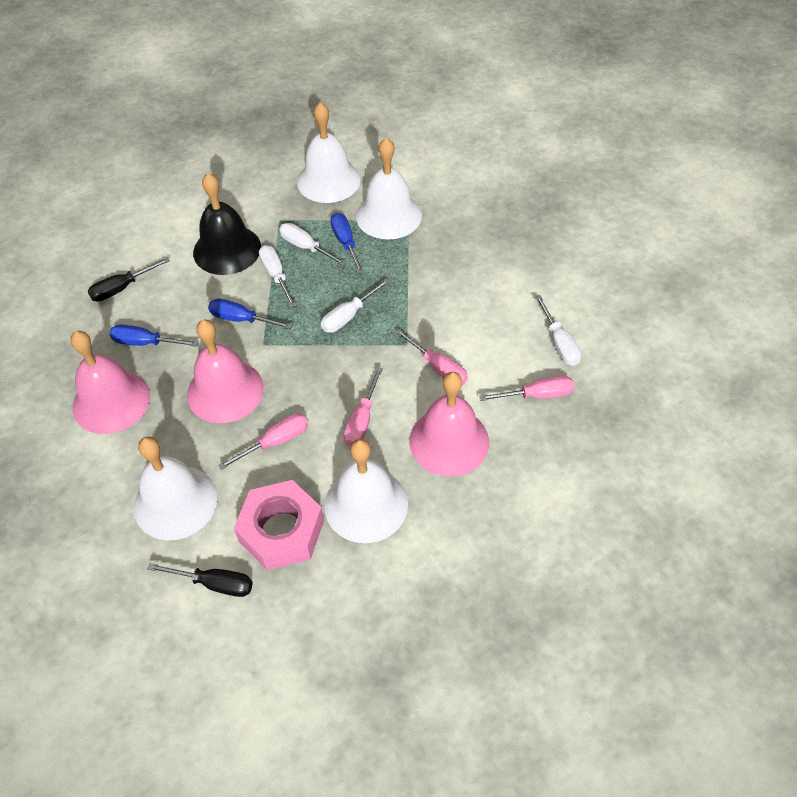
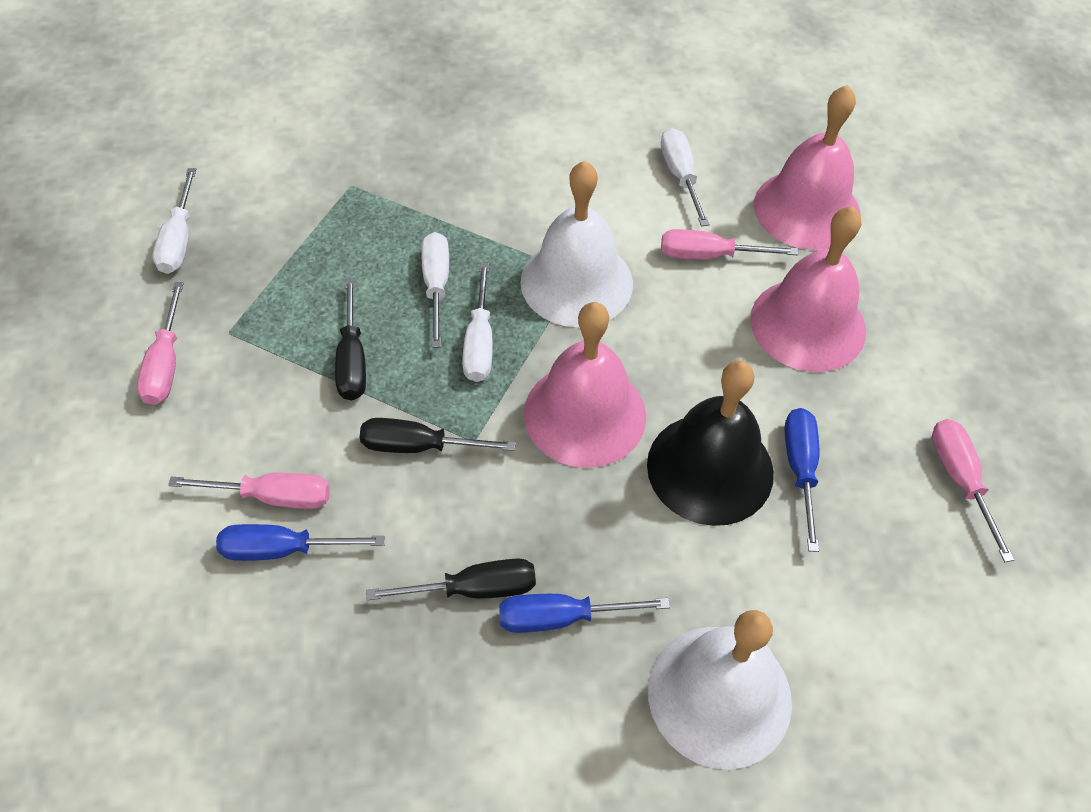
black screwdriver: [88,258,170,302] [147,563,253,597] = 2 -> [335,279,366,400] [360,418,516,453] [366,559,536,600] = 3
pink nut: [234,480,324,570] = 1 -> none = 0
white bell: [134,436,217,541] [297,102,361,203] [324,439,408,543] [356,138,422,240] = 4 -> [520,161,633,327] [648,610,792,770] = 2

